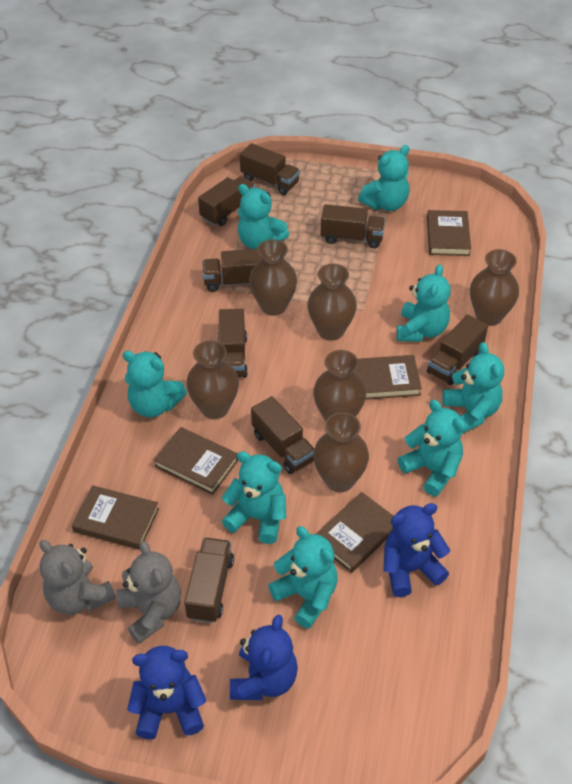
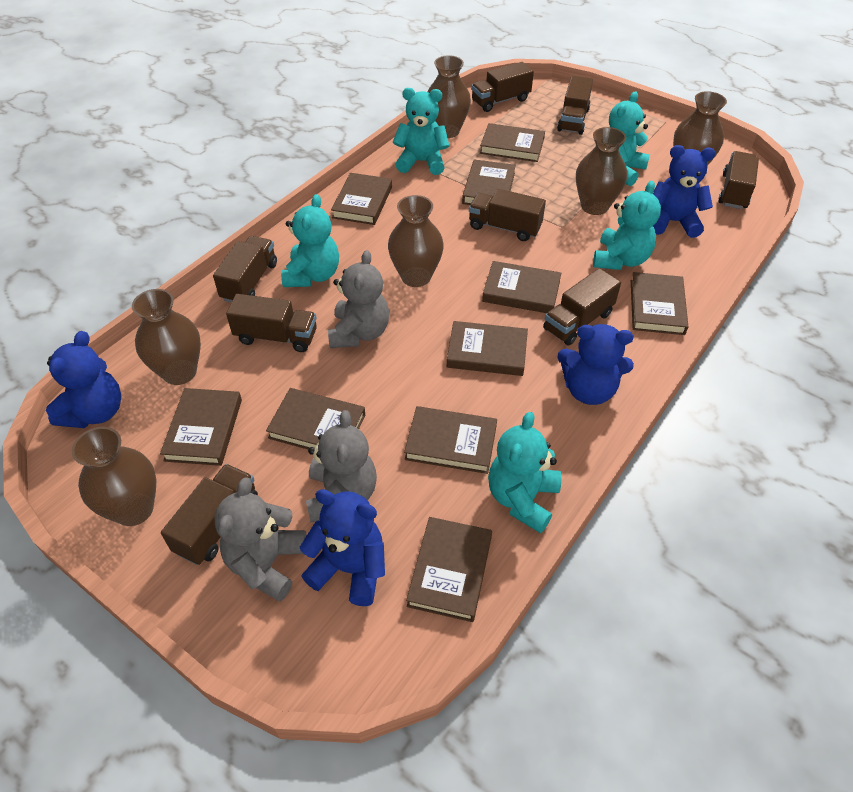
blue teddy bear: [127,646,206,739] [230,615,298,700] [384,503,450,597] = 3 -> [46,331,121,428] [300,489,385,606] [557,324,634,405] [653,145,715,238] = 4
brown book: [71,485,159,550] [154,427,238,495] [316,492,393,573] [355,355,422,400] [427,210,471,256] = 5 -> [160,388,242,466] [266,388,365,449] [331,173,392,225] [404,406,497,474] [406,517,492,622] [447,321,528,376] [462,159,516,205] [480,123,545,162] [482,261,561,313] [631,272,688,335] = 10
grey teddy bear: [40,540,116,615] [117,541,181,644] = 2 -> [214,477,307,601] [306,410,377,522] [328,250,389,348] = 3
turquoise teddy bear: [123,351,187,417] [222,451,286,544] [238,184,289,249] [268,526,338,628] [358,145,410,211] [397,264,450,342] [398,400,465,496] [442,342,504,434] = 8 -> [281,194,339,287] [393,88,449,175] [488,412,561,533] [593,181,661,270] [609,91,650,186] = 5

